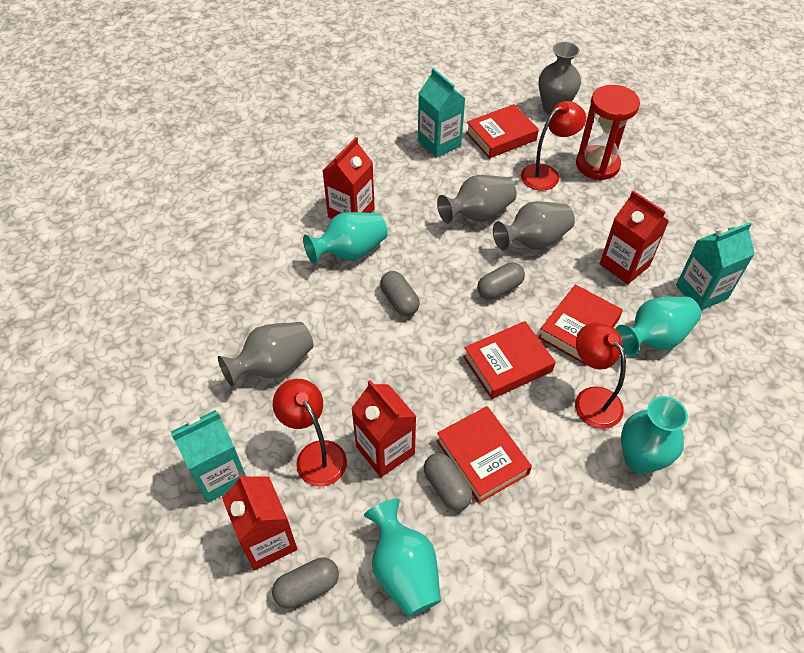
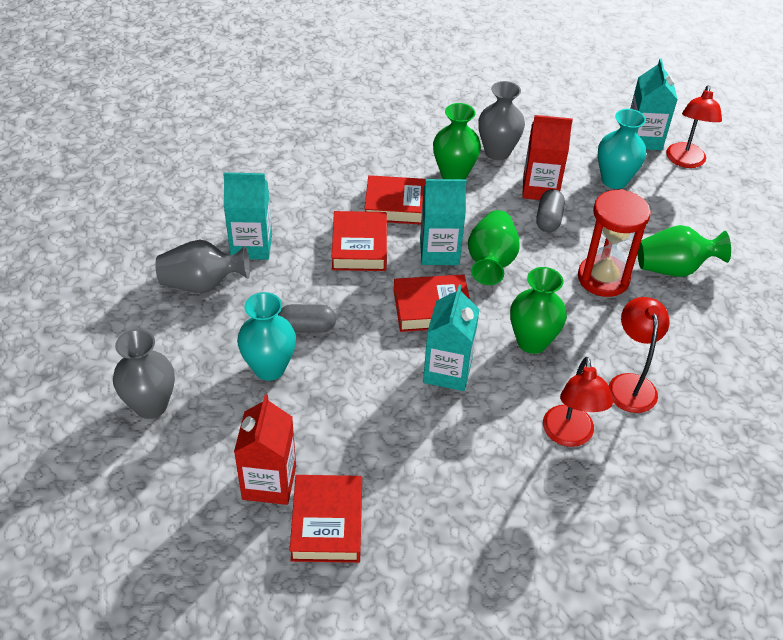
green vase: none = 0 -> [433,103,481,179] [468,210,520,285] [510,267,567,354] [637,225,731,277] = 4
grey capsule: [272,557,339,609] [380,271,420,316] [424,453,472,511] [477,262,525,300] = 4 -> [278,304,336,333] [536,189,565,232] = 2
grey vase: [218,322,313,387] [437,175,517,224] [493,201,575,251] [539,42,581,114] = 4 -> [113,329,175,419] [156,239,250,293] [478,81,525,160] = 3
red carton: [222,473,297,570] [323,137,375,219] [351,380,417,477] [600,190,669,284] = 4 -> [234,395,296,505] [522,115,573,200] = 2
turquoise carton: [171,410,246,503] [418,68,465,158] [676,222,755,311] = 3 -> [223,172,272,260] [420,179,467,265] [423,285,480,391] [630,59,678,150] = 4
turquoise vase: [303,212,387,264] [364,499,441,617] [615,297,701,356] [621,396,688,474] = 4 -> [237,292,296,381] [598,109,646,189] = 2

